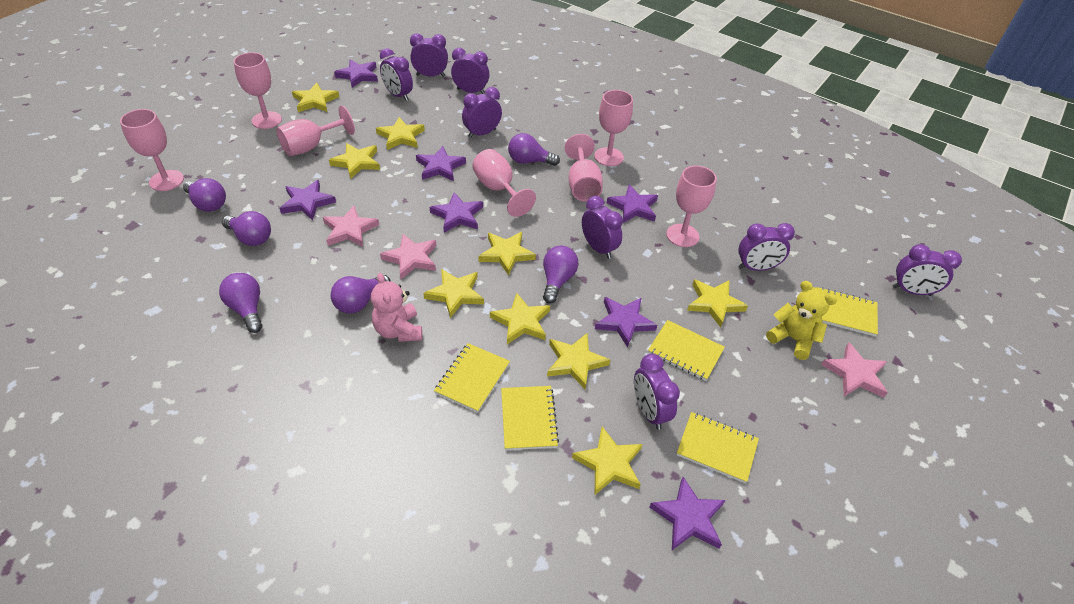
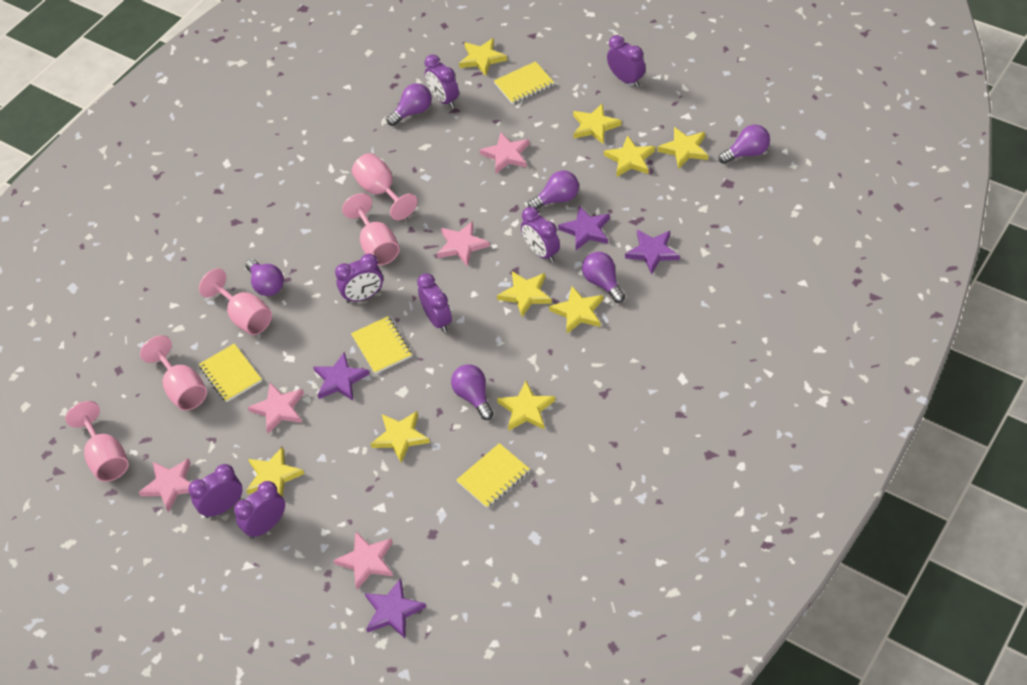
pink goblet: [120,109,184,191] [233,52,282,129] [277,105,355,156] [472,149,536,217] [565,134,603,201] [594,90,633,166] [666,166,717,247] = 7 -> [65,401,129,482] [140,335,207,411] [199,268,272,335] [342,193,400,265] [352,153,417,220] = 5
pink star: [323,205,379,247] [380,234,436,279] [821,343,888,398] = 3 -> [139,458,191,512] [248,383,304,434] [333,532,393,589] [437,221,490,266] [480,132,530,173] = 5
pink teddy bear: [371,273,422,342] = 1 -> none = 0
purple clock: [380,48,413,101] [410,33,448,77] [451,48,490,94] [462,87,502,138] [582,196,623,259] [634,354,680,430] [738,223,795,271] [893,244,962,296] = 8 -> [188,464,243,518] [234,481,285,539] [335,254,383,303] [417,273,452,332] [425,55,459,108] [521,207,560,262] [607,35,645,87] = 7
purple star: [280,180,336,220] [334,59,378,88] [416,146,466,181] [430,192,483,233] [595,297,657,348] [607,185,658,223] [649,477,725,550] = 7 -> [313,352,370,401] [365,578,426,638] [558,206,610,250] [625,230,680,275] = 4
yellow notebook: [434,343,510,412] [501,386,559,450] [648,320,725,381] [676,412,759,483] [817,287,878,336] = 5 -> [199,343,262,402] [351,316,412,374] [457,443,530,508] [494,61,554,104] = 4
yellow teddy bear: [766,281,837,360] = 1 -> none = 0

